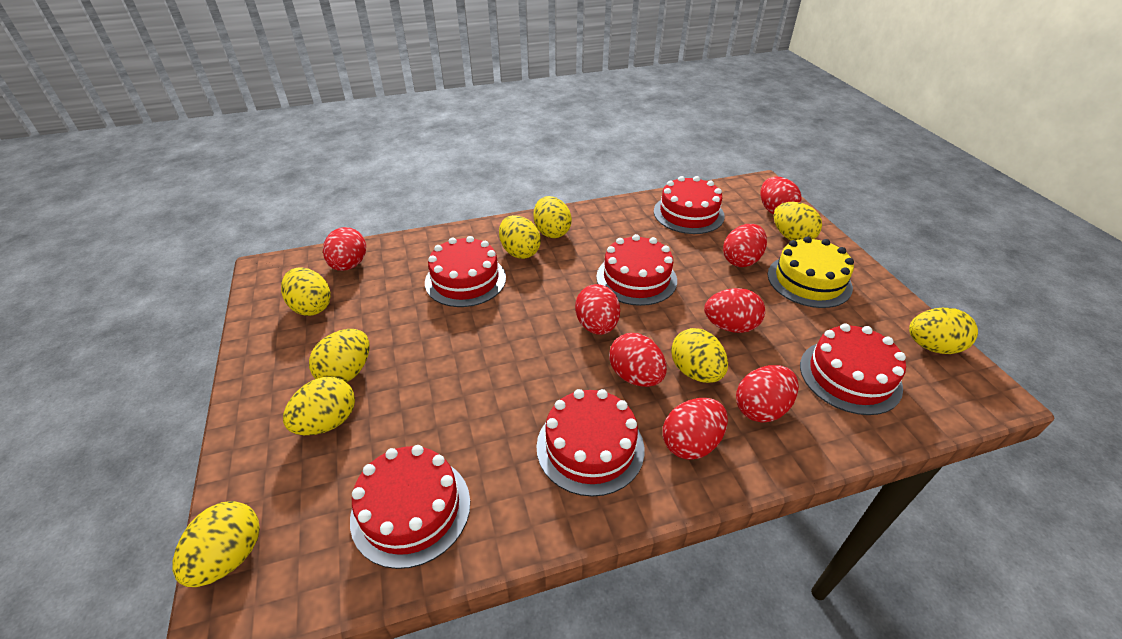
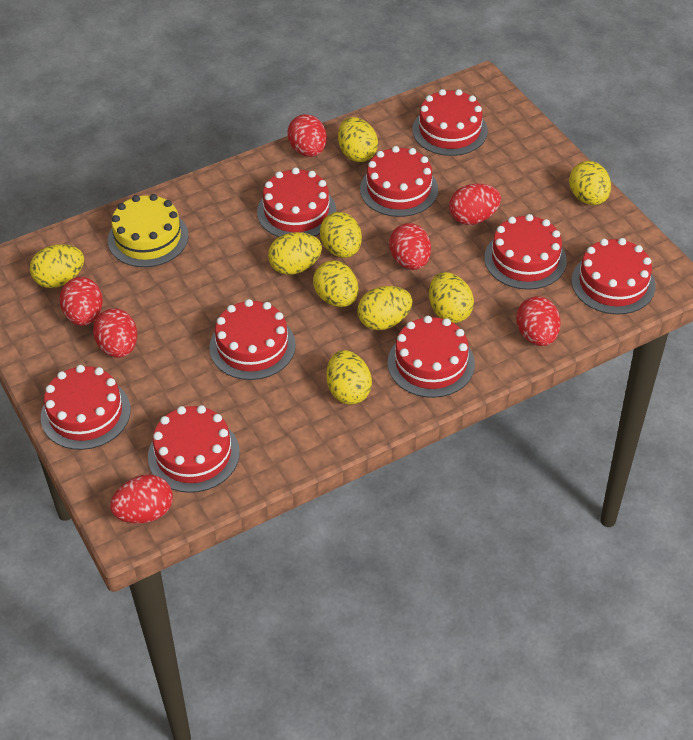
red cake: [350,445,470,569] [425,236,506,307] [536,389,644,497] [596,234,677,306] [654,176,725,234] [800,323,906,415] = 6 -> [41,365,131,450] [148,405,240,493] [209,299,296,380] [257,167,336,237] [360,146,438,217] [388,316,475,398] [412,89,488,156] [484,214,567,290] [571,238,656,315] = 9
red egg: [323,227,366,271] [575,284,620,335] [609,333,667,387] [663,398,728,460] [704,288,765,333] [723,224,767,267] [736,365,799,423] [760,177,802,215] = 8 -> [60,277,103,326] [93,308,137,358] [110,475,173,524] [287,114,327,157] [389,223,431,270] [449,184,501,225] [516,296,561,346] = 7

